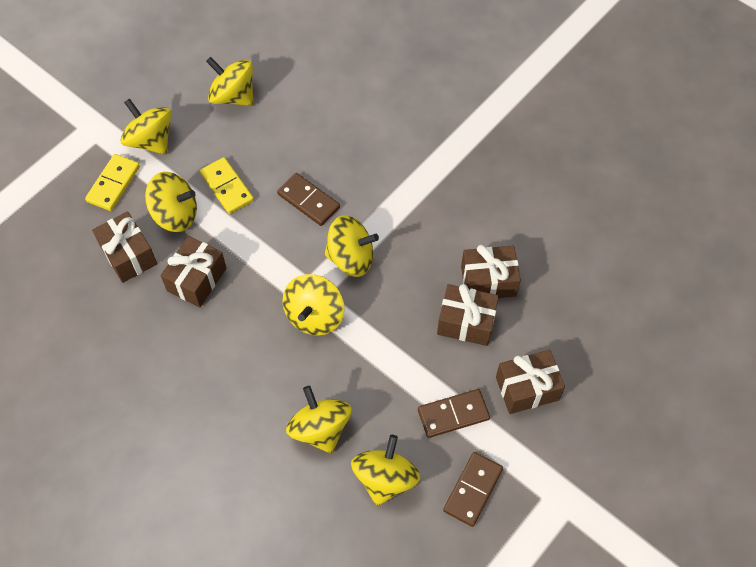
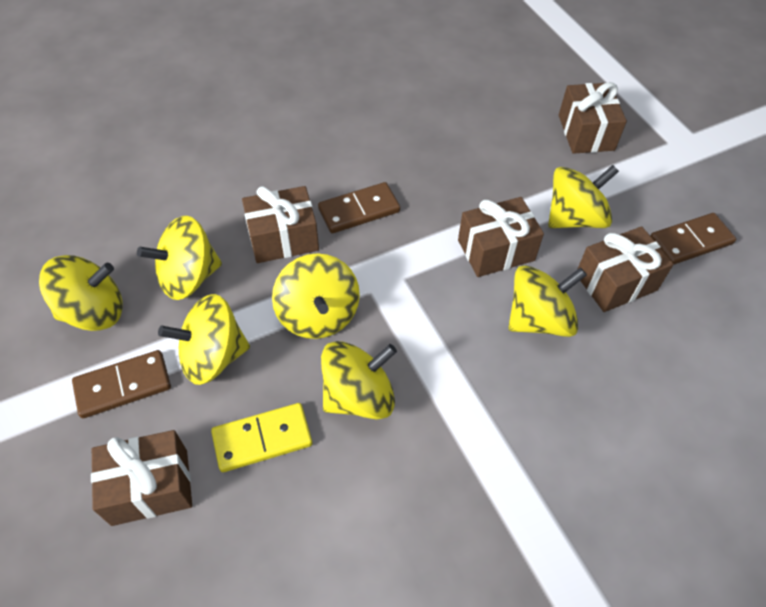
yellow domino: [85,154,140,211] [200,157,254,214] = 2 -> [211,403,312,472] = 1

